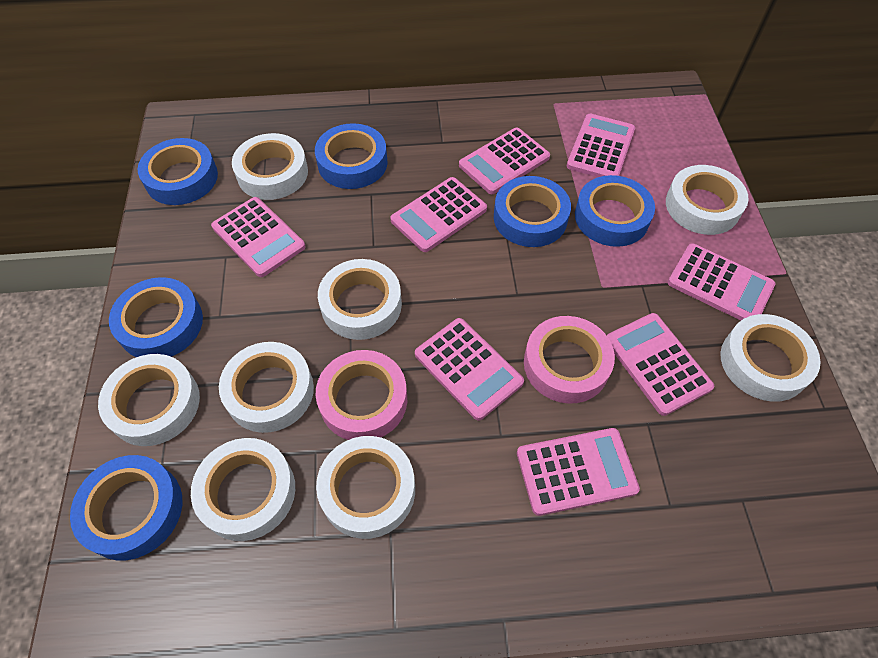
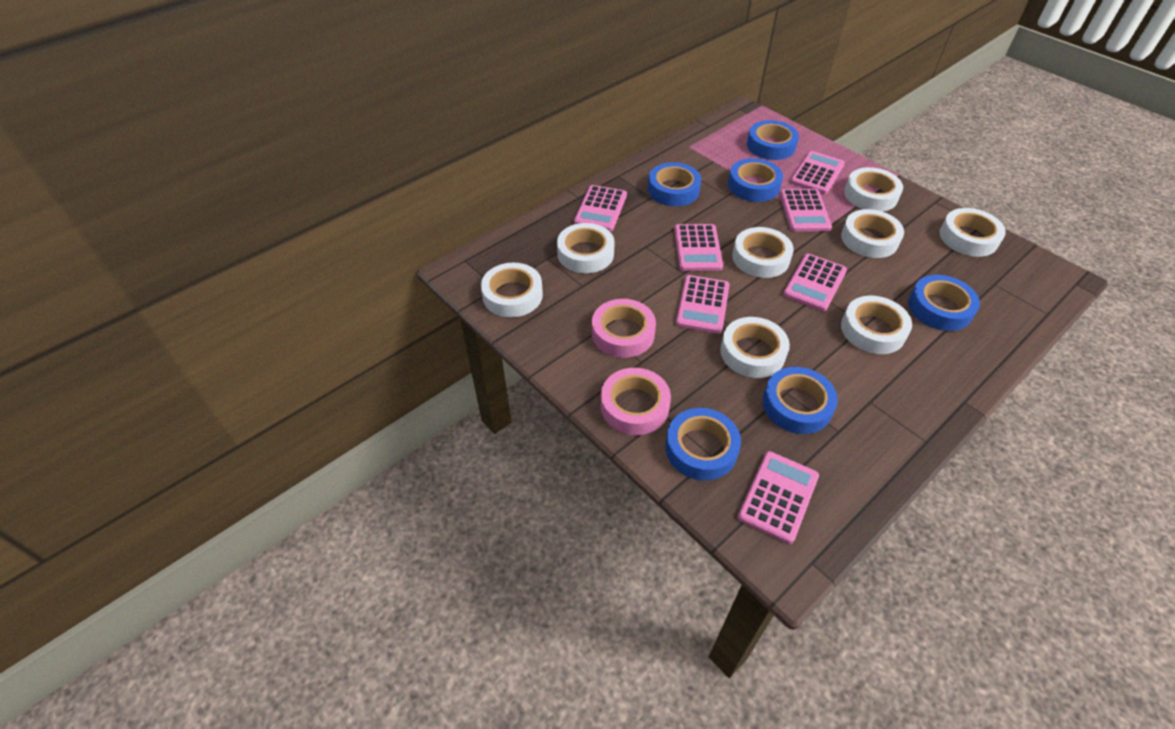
pink calculator: [211,197,306,277] [390,177,487,252] [415,318,524,421] [459,127,550,194] [517,428,640,516] [567,114,635,177] [607,313,714,416] [668,243,776,320] = 8 -> [574,185,627,231] [674,224,723,271] [676,275,730,334] [738,451,819,544] [779,189,832,232] [783,254,847,311] [790,151,845,194] = 7

